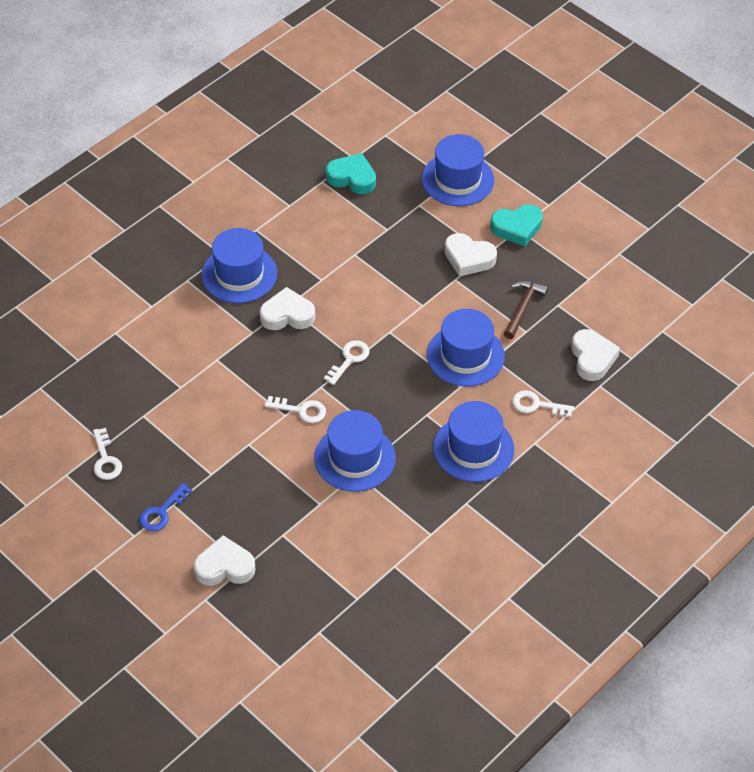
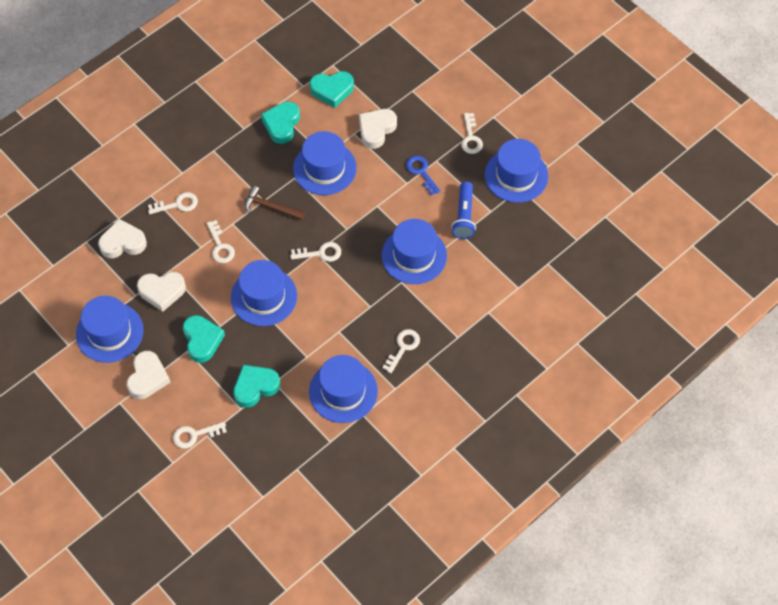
blue flashlight: none = 0 -> [451,181,476,239] = 1
blue hat: [202,228,277,303] [314,410,396,492] [422,134,494,206] [427,309,505,387] [433,401,514,482] = 5 -> [76,296,143,363] [231,260,297,326] [293,131,357,195] [309,355,378,423] [381,219,447,284] [485,139,548,203] = 6
turquoise heart: [326,153,376,194] [490,204,543,246] = 2 -> [183,315,225,363] [233,365,280,408] [261,102,300,144] [310,71,354,108] = 4
white key: [93,428,122,480] [264,396,326,423] [324,340,370,385] [512,390,574,417] = 4 -> [148,192,198,214] [173,422,227,448] [207,220,235,263] [290,242,341,262] [382,329,420,373] [461,113,483,154] = 6

